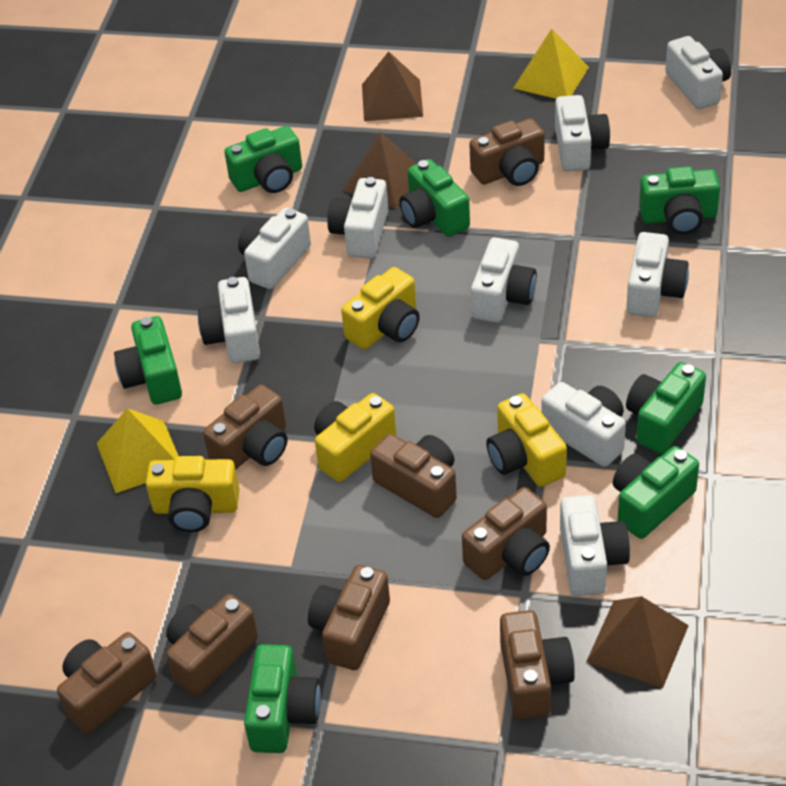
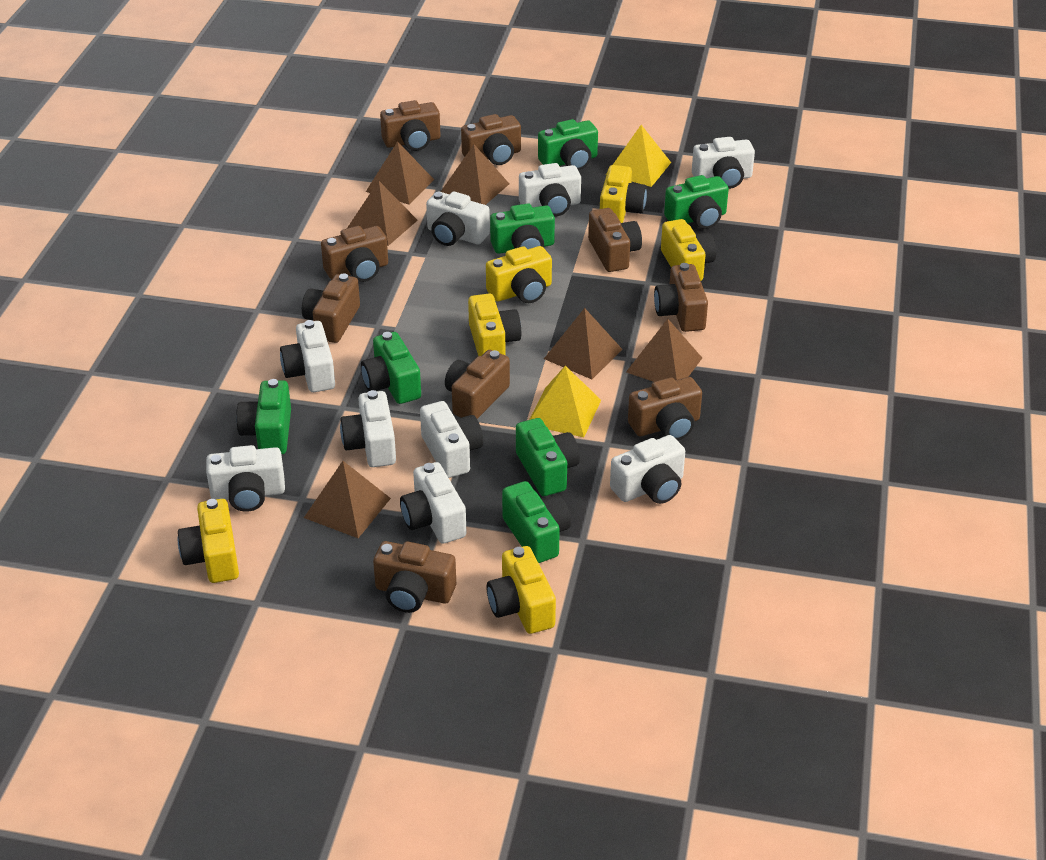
brown camera: [57,632,157,734] [166,594,258,697] [203,385,287,469] [308,565,390,670] [370,434,457,518] [462,487,550,580] [469,118,545,186] [500,610,575,719] = 8 -> [302,274,360,343] [321,226,388,282] [373,541,456,613] [380,100,440,151] [445,350,510,419] [461,114,521,165] [588,208,642,272] [628,377,702,440] [654,263,708,332] = 9
brown pyramid: [342,132,417,209] [362,51,423,121] [586,596,689,688] = 3 -> [304,461,391,538] [347,181,418,246] [366,141,434,205] [441,145,509,205] [544,308,622,379] [626,319,702,382] = 6
yellow camera: [146,456,240,532] [314,393,396,482] [341,267,420,350] [486,393,567,487] = 4 -> [178,499,239,583] [468,294,521,356] [486,246,552,303] [486,546,556,634] [600,165,647,223] [661,219,716,281] = 6

